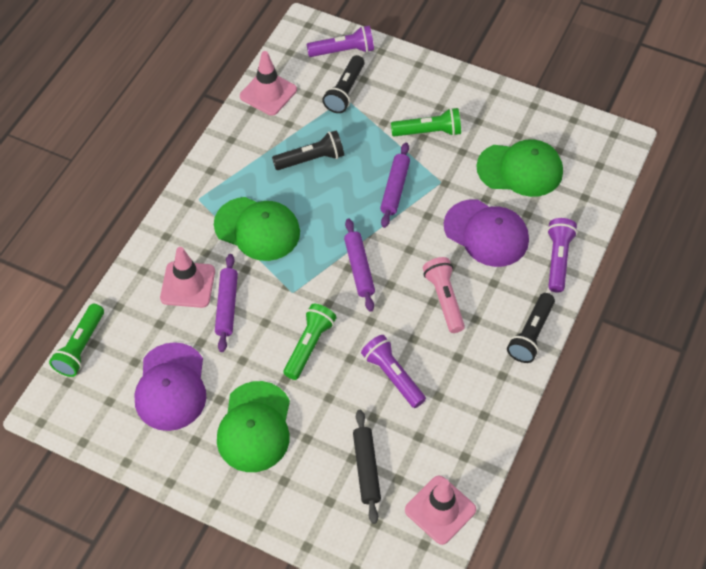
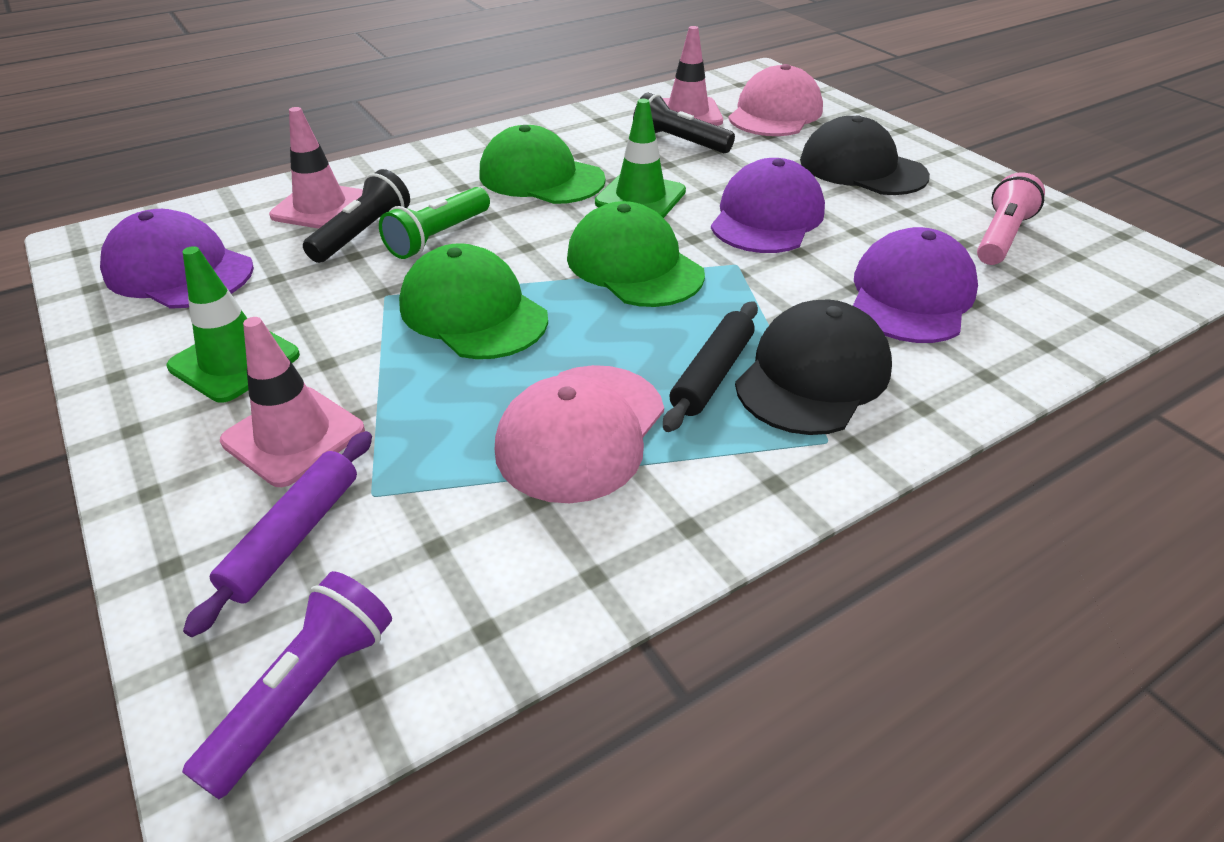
black cap: none = 0 -> [735,300,892,435] [800,115,930,195] = 2
black flashlight: [272,130,344,170] [322,55,365,113] [507,293,555,363] = 3 -> [303,169,410,263] [633,92,735,153] = 2
green flashlight: [49,304,104,377] [284,304,336,380] [391,108,461,136] = 3 -> [379,187,490,259] = 1
green traffic cone: none = 0 -> [167,246,300,403] [595,99,686,218] = 2
pink cap: none = 0 -> [495,365,664,503] [728,64,823,136] = 2
purple cap: [134,342,206,431] [444,199,529,267] = 2 -> [100,209,254,309] [711,158,825,253] [853,227,978,343] = 3
purple flashlight: [306,25,374,57] [361,335,426,408] [547,218,577,292] = 3 -> [182,571,392,799] = 1
purple rolling pin: [215,254,238,352] [344,219,375,312] [380,142,410,228] = 3 -> [183,431,372,637] = 1

